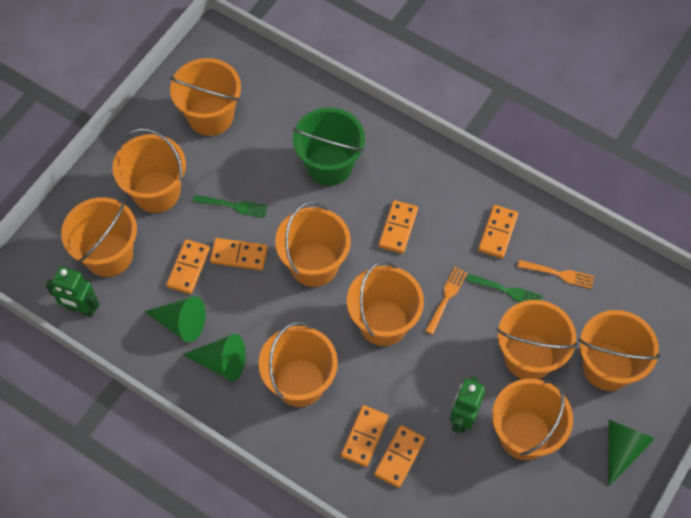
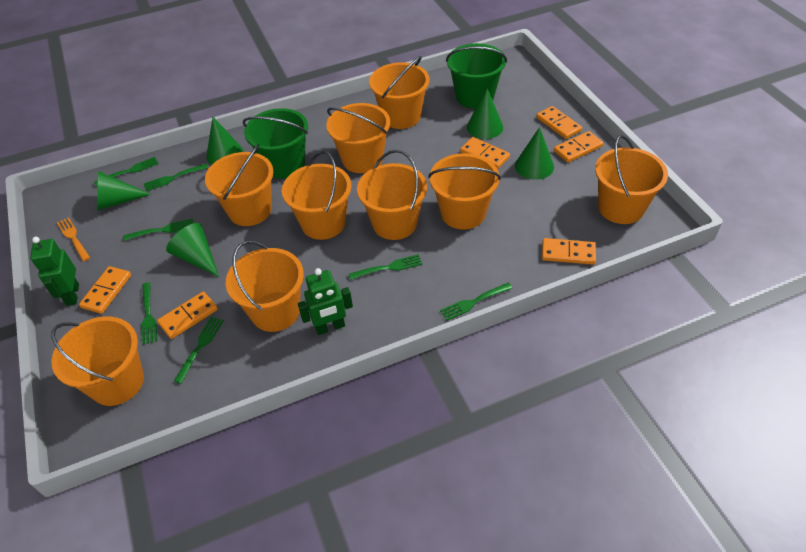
green bucket: [293,107,365,186] = 1 -> [243,108,308,179] [446,43,507,109] = 2
green cone: [144,296,206,343] [182,334,246,381] [609,420,655,486] = 3 -> [97,171,151,211] [166,223,219,277] [206,117,243,165] [467,89,503,139] [515,127,554,180] = 5
green fork: [193,195,268,218] [466,274,543,302] = 2 -> [94,157,159,186] [123,218,194,241] [141,282,157,345] [143,164,208,191] [174,317,224,384] [349,254,422,280] [440,283,512,321] = 7
orange fork: [425,267,467,334] [518,260,595,289] = 2 -> [57,217,90,261] = 1

